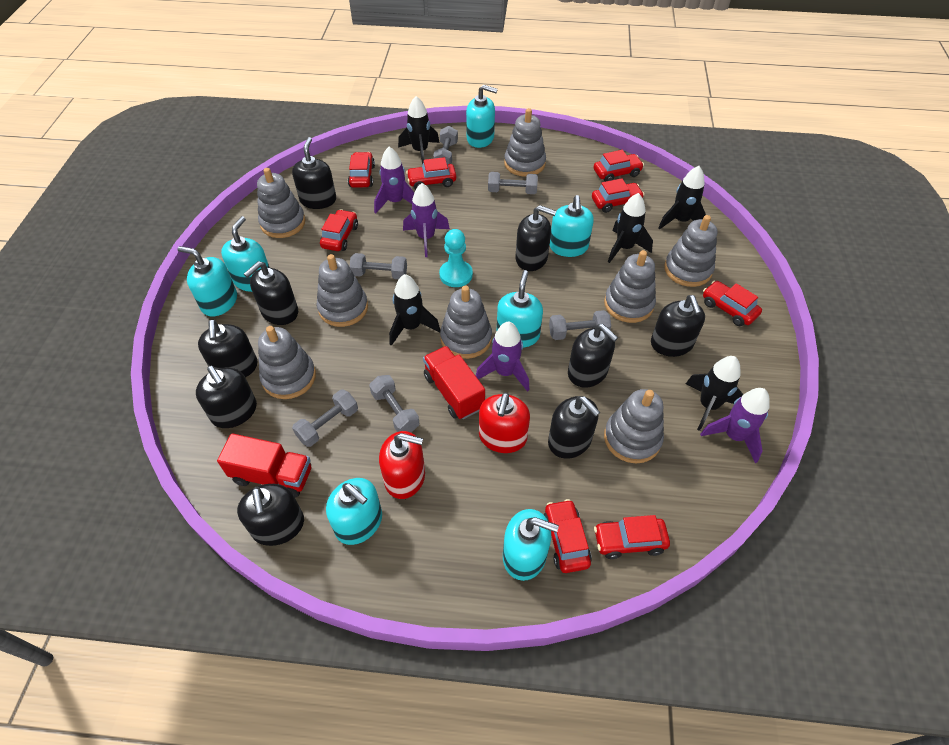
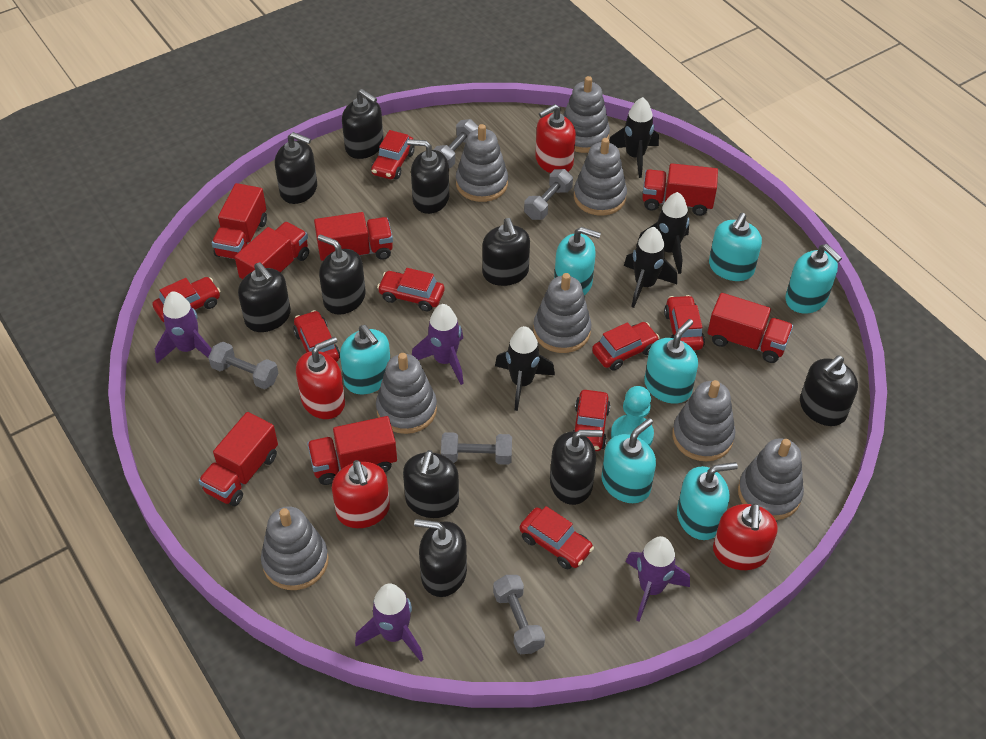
black rocket: [389,274,440,346] [398,96,439,165] [608,193,653,263] [658,166,706,229] [686,356,743,431] = 5 -> [495,326,555,411] [609,97,659,178] [624,227,677,308] [636,192,689,274] = 4
black soap dispenser: [196,366,257,428] [198,320,258,377] [237,484,304,546] [244,261,298,325] [292,137,336,209] [516,205,556,271] [548,396,600,459] [568,324,618,388] [651,295,705,357] = 9 -> [238,262,291,332] [275,132,317,204] [318,234,366,315] [342,89,384,159] [403,450,459,518] [407,139,449,214] [414,519,467,597] [482,218,530,286] [550,430,603,505] [800,355,858,426] = 10
grey dumbbell: [292,390,358,447] [349,253,407,279] [369,375,419,433] [433,126,458,164] [488,172,538,194] [549,310,611,340] = 6 -> [208,342,278,389] [433,119,478,168] [441,432,512,465] [493,575,545,654] [524,169,573,220] = 5
red soap dispenser: [379,431,425,499] [479,392,530,453] = 2 -> [296,337,345,419] [332,460,390,528] [535,104,576,173] [713,503,778,570] = 4
red truck: [217,433,311,497] [423,346,485,419] = 2 -> [199,412,278,506] [212,183,267,259] [235,222,309,279] [307,416,397,485] [314,212,393,261] [642,163,718,216] [708,293,793,363] = 7

